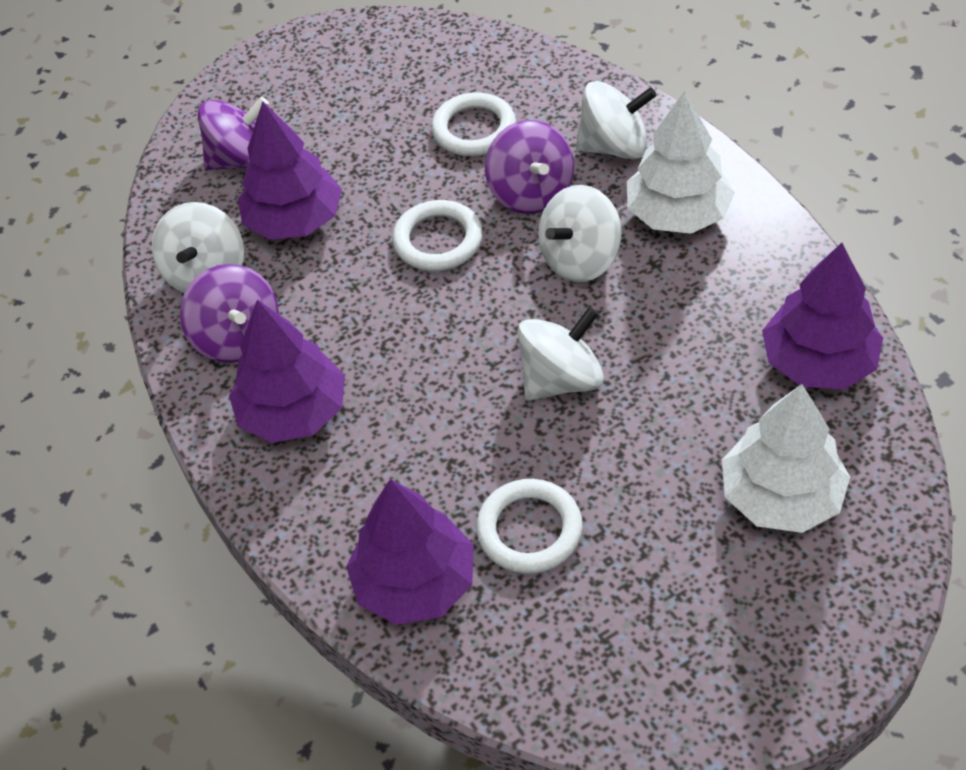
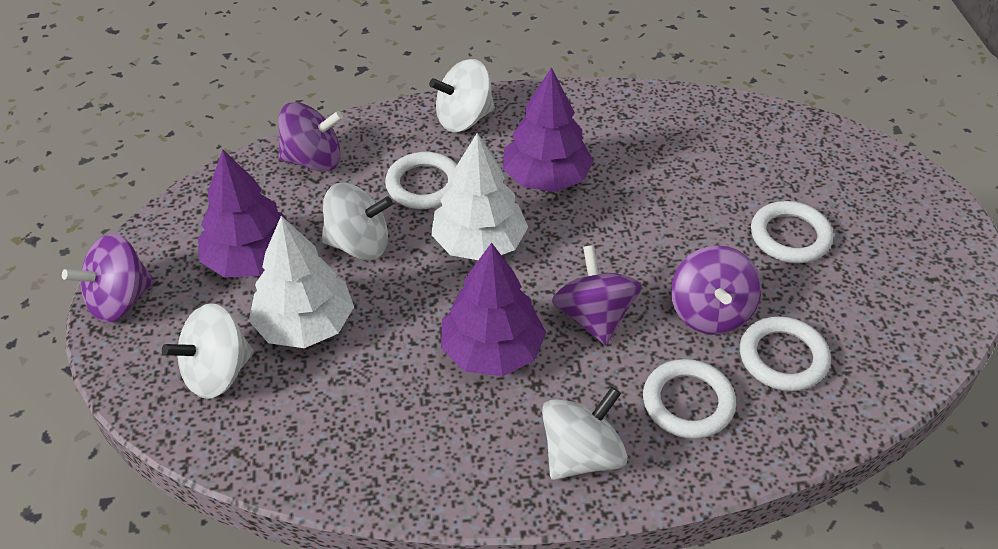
purple spinning top: [180,264,279,363] [198,97,269,170] [485,120,574,214] = 3 -> [62,233,155,323] [279,102,343,172] [552,245,642,345] [671,245,762,335] = 4
purple tree: [229,300,345,443] [238,101,342,240] [346,479,474,625] [762,243,883,389] = 4 -> [198,149,288,278] [441,243,546,376] [503,67,594,192] = 3
white ring: [392,200,483,271] [431,92,516,156] [476,479,583,574] = 3 -> [385,152,457,209] [643,359,736,439] [740,316,831,391] [751,201,833,263] = 4

